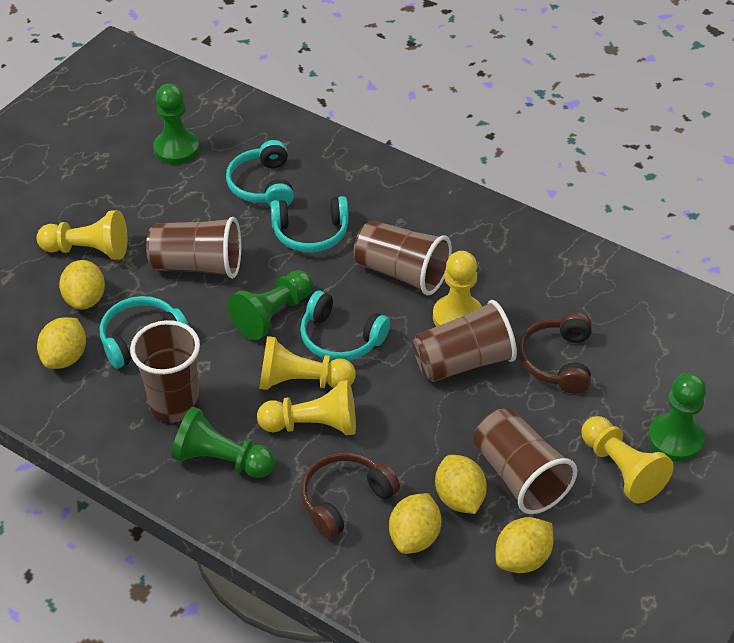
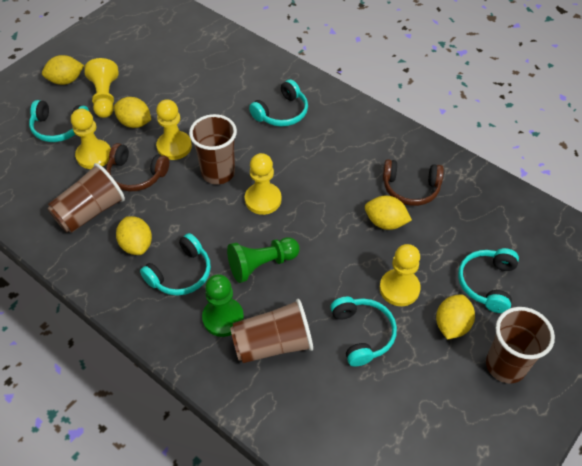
brown cup: [130,320,200,423] [146,217,241,279] [354,220,452,295] [413,300,517,382] [474,408,577,514] = 5 -> [47,163,125,233] [189,114,237,185] [230,299,313,363] [486,307,555,383] = 4
green pawn: [153,84,199,164] [172,407,275,478] [228,270,313,340] [648,373,706,462] = 4 -> [202,274,244,337] [227,237,300,283] = 2
turquoise headphones: [99,296,189,369] [226,140,294,206] [270,196,349,252] [300,291,390,361] = 4 -> [29,100,89,142] [140,233,211,296] [249,79,308,127] [330,297,397,366] [458,248,519,313] = 5

